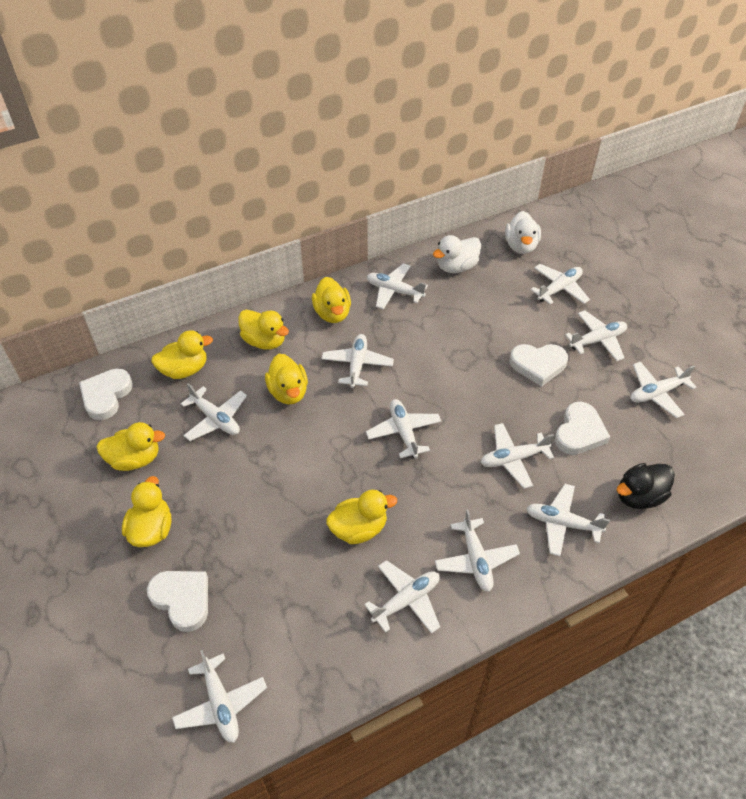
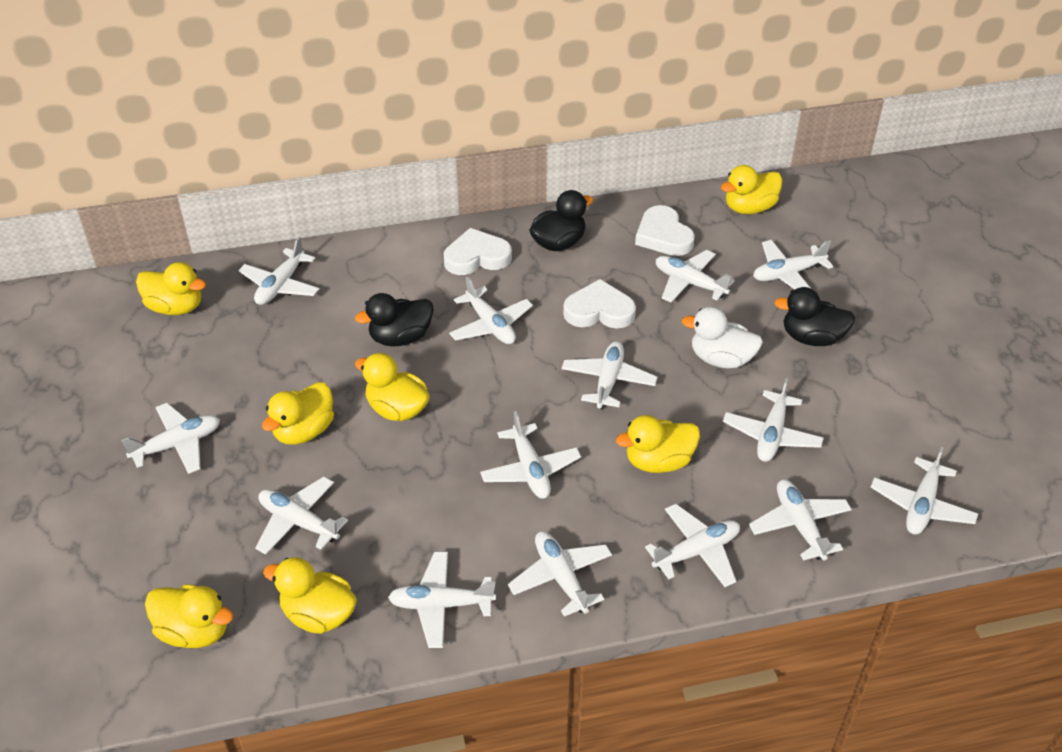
black duck: [617,463,675,509] = 1 -> [355,293,434,347] [529,190,593,251] [774,287,855,346] = 3
white duck: [433,235,481,273] [505,211,541,254] = 2 -> [682,307,763,369] = 1
white heart: [79,369,133,420] [147,571,208,632] [510,344,568,387] [555,402,610,455] = 4 -> [444,228,512,275] [563,279,636,328] [635,205,695,256] = 3
white plane: [172,650,267,743] [181,383,247,441] [321,334,394,388] [364,560,440,634] [366,399,442,458] [367,263,428,310] [435,509,520,592] [480,423,554,489] [526,484,610,556] [530,264,590,305] [565,310,627,361] [630,362,696,418] = 12 -> [121,403,220,474] [238,237,320,305] [255,477,348,555] [388,552,496,648] [449,276,533,344] [480,411,581,499] [508,531,612,617] [562,341,657,409] [645,504,740,587] [656,250,735,303] [723,378,824,462] [749,479,852,561] [753,240,833,290] [871,447,978,535] = 14

